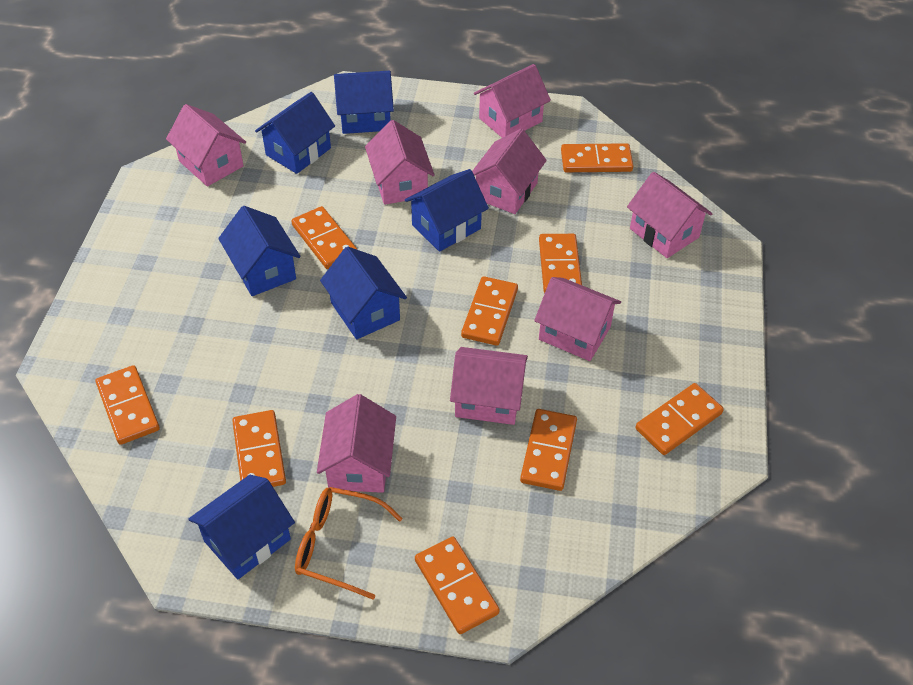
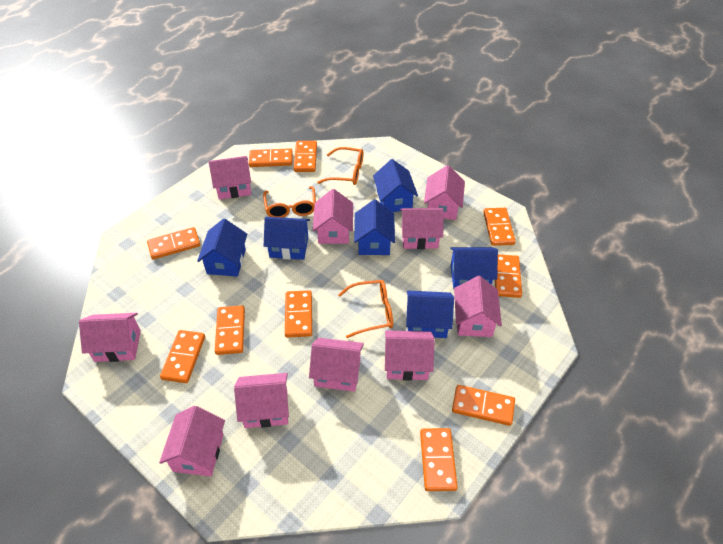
orange domino: [96,365,160,445] [232,410,286,487] [292,206,358,269] [415,536,500,634] [461,276,518,346] [520,409,577,491] [539,234,582,293] [561,143,633,172] [636,383,724,455] = 9 -> [147,227,200,259] [160,330,205,383] [215,305,245,355] [249,148,293,167] [285,290,312,338] [294,141,317,172] [420,428,458,491] [452,385,515,426] [483,208,516,246] [495,254,522,298] = 10
orange glasses: [295,487,403,600] = 1 -> [263,186,316,218] [317,147,363,185] [338,280,393,338] = 3
pink house: [166,104,246,186] [317,394,396,493] [365,120,435,205] [450,347,528,425] [472,129,547,214] [474,64,551,138] [534,277,621,361] [627,172,712,258] = 8 -> [79,313,141,362] [159,406,225,477] [209,156,251,200] [234,373,289,428] [309,338,364,392] [313,189,353,244] [385,330,435,381] [400,208,443,249] [424,165,465,220] [454,276,502,337] = 10

